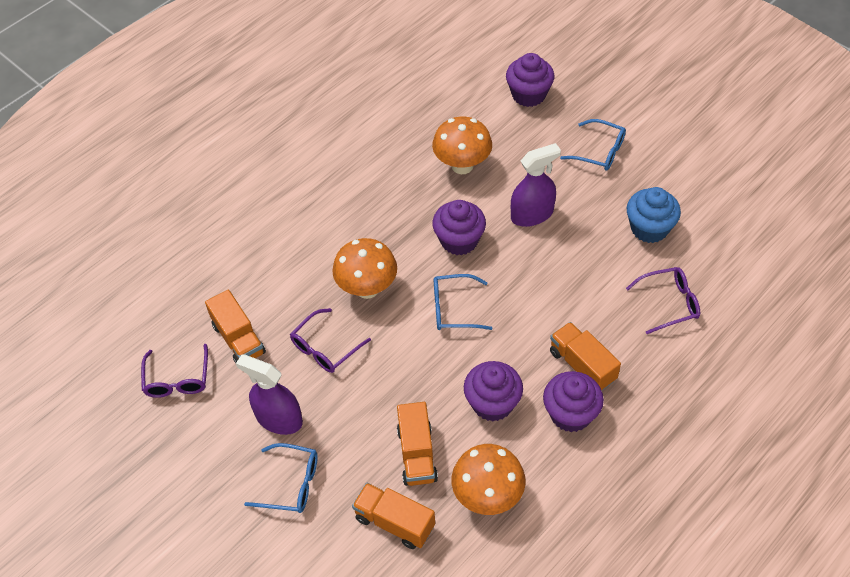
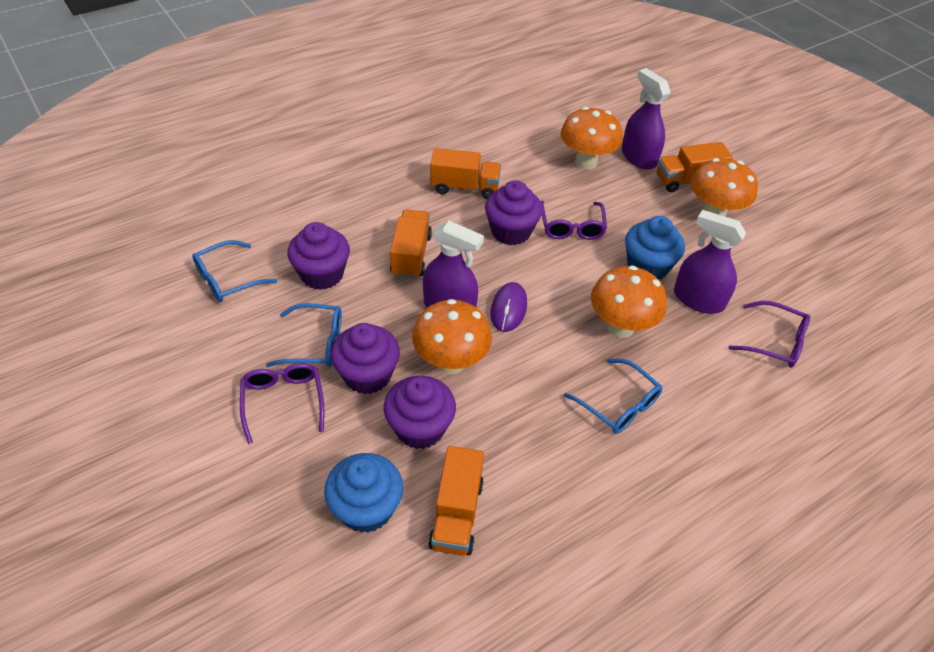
blue cupcake: [627,187,681,243] = 1 -> [324,453,403,533] [625,216,685,280] = 2
orange mushroom: [332,238,397,299] [432,116,492,174] [452,444,526,515] = 3 -> [412,299,492,375] [561,107,622,170] [591,265,667,338] [691,158,758,217] = 4
purple mouse: none = 0 -> [490,282,527,332] = 1
purple spray bottle: [236,354,303,435] [511,143,561,227] = 2 -> [423,220,484,307] [622,68,671,170] [674,210,746,314] = 3

